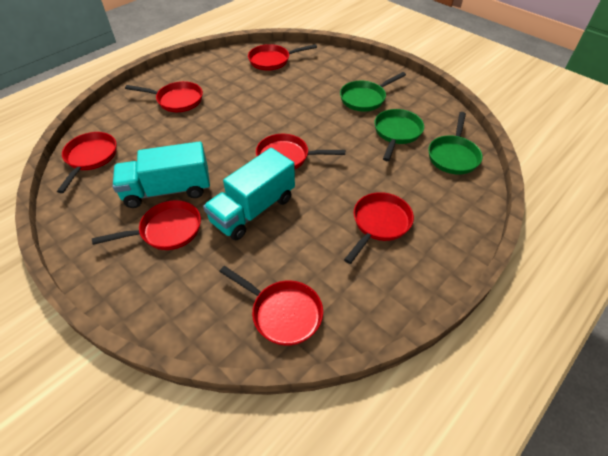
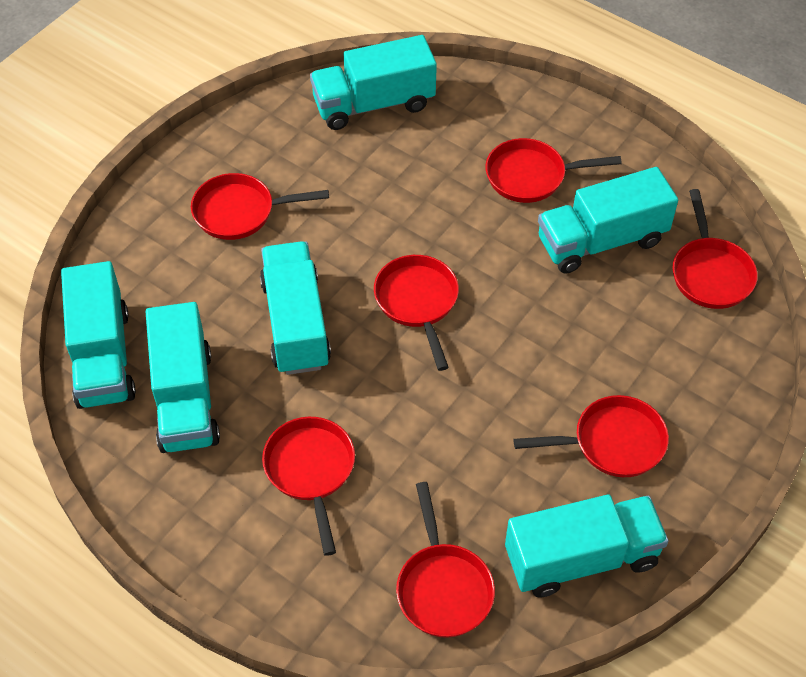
green pan: [340,72,406,111] [374,109,424,161] [428,112,482,175] = 3 -> none = 0
turquoise truck: [113,141,210,208] [203,148,295,240] = 2 -> [61,261,136,409] [146,302,220,453] [260,241,331,375] [310,35,437,130] [505,495,669,597] [538,167,678,274] = 6

